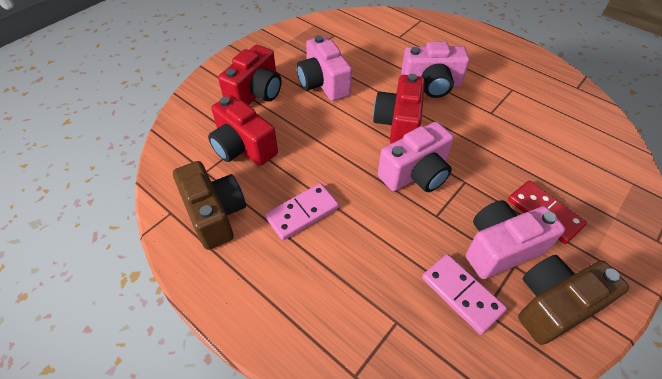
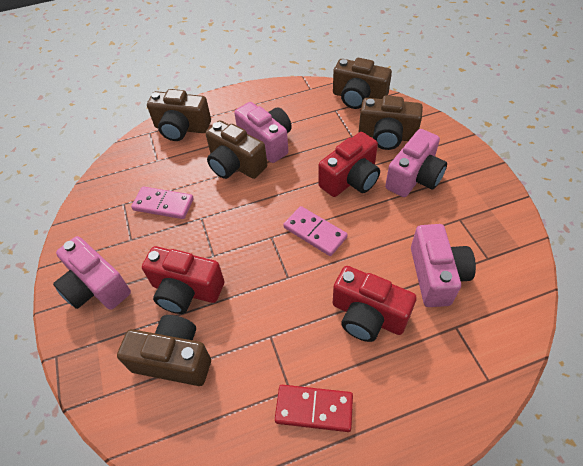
brown camera: [173,161,246,250] [518,255,629,345] = 2 -> [117,315,211,386] [147,89,211,141] [206,120,267,179] [333,58,392,109] [359,95,423,150] = 5

